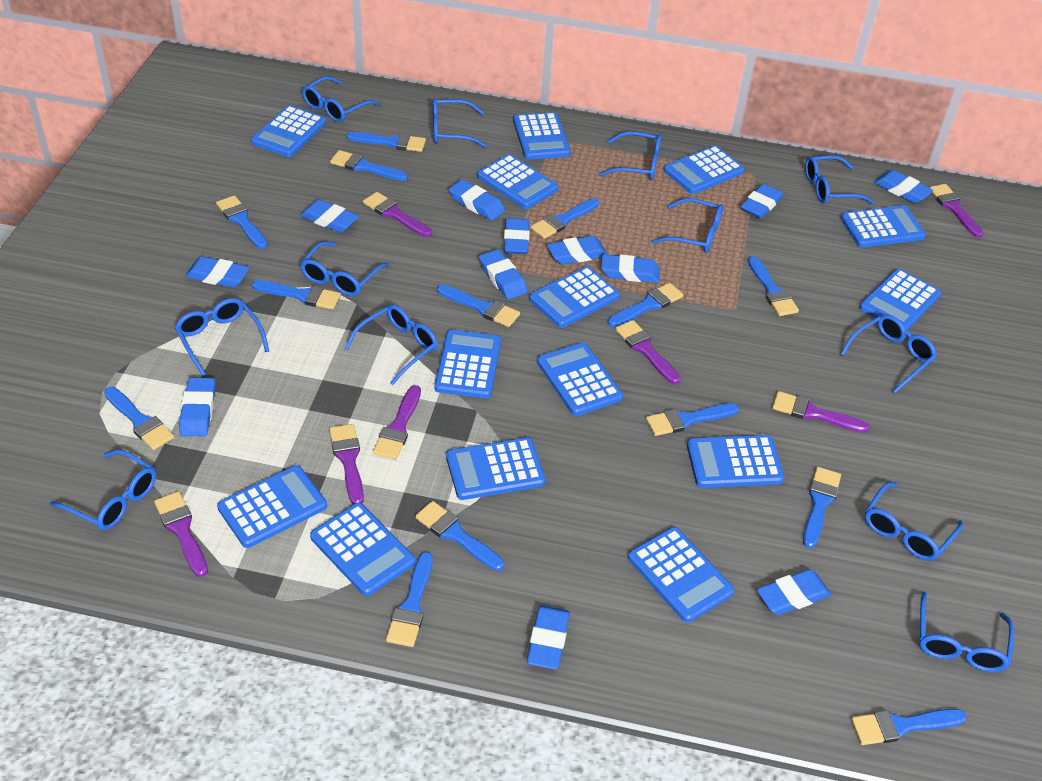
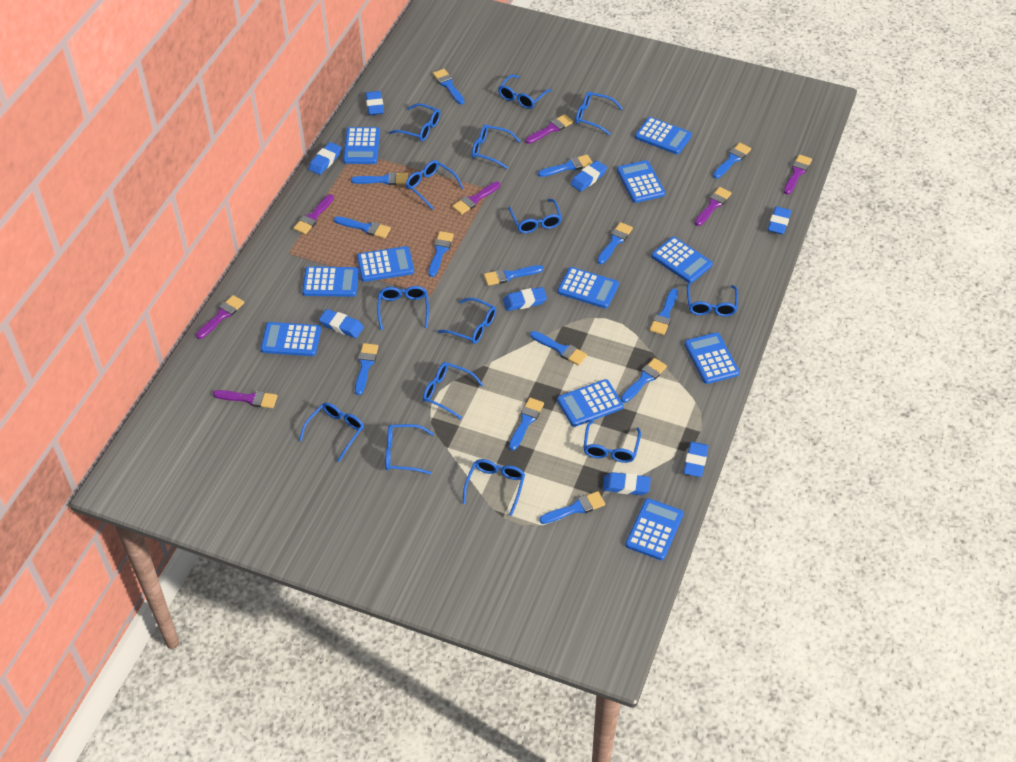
blue calculator: [217,465,327,548] [251,105,326,157] [310,503,415,596] [434,330,501,398] [446,438,546,500] [477,154,559,209] [513,112,571,160] [529,266,620,328] [537,342,623,416] [628,527,734,623] [664,145,744,194] [687,435,784,488] [840,205,926,248] [859,269,941,331] = 14 -> [261,322,321,356] [302,266,359,297] [343,127,380,164] [357,246,414,282] [557,379,623,427] [558,267,619,308] [617,160,665,203] [625,498,684,560] [635,117,692,154] [651,237,713,283] [684,332,740,384] = 11
blue eraser: [179,378,215,436] [185,256,250,288] [300,199,359,233] [449,180,505,220] [479,249,528,299] [504,218,530,254] [527,605,570,670] [547,236,608,265] [601,254,660,283] [740,184,783,218] [757,569,831,615] [874,170,933,203] = 12 -> [308,142,341,175] [319,309,364,338] [366,91,384,115] [503,287,547,311] [570,160,607,192] [603,472,651,495] [683,442,709,477] [768,206,791,235] = 8
blue glasses: [50,449,156,530] [175,298,269,376] [300,241,389,296] [302,76,380,122] [344,304,438,385] [433,98,487,148] [599,131,661,180] [652,198,723,253] [805,155,874,204] [840,314,937,393] [865,482,963,561] [919,591,1014,672] = 12 -> [299,402,364,462] [377,286,429,330] [385,424,434,474] [389,103,441,141] [406,160,463,209] [423,362,483,419] [438,298,496,344] [463,459,525,516] [472,125,521,169] [498,75,552,109] [508,199,562,233] [575,91,623,135] [583,420,641,463] [687,283,738,317] = 14

